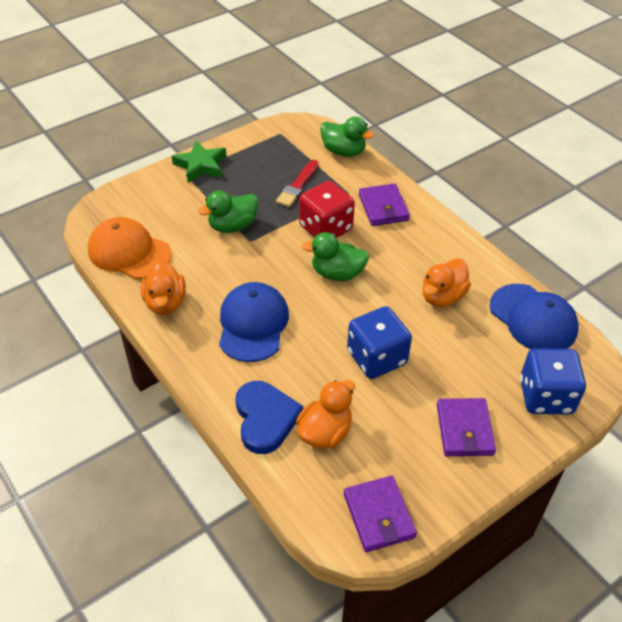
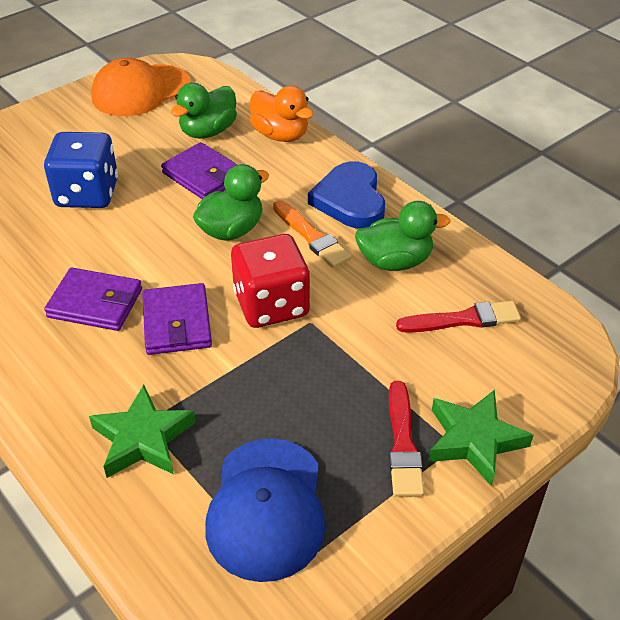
blue cap: [219,282,289,362] [490,284,579,349] = 2 -> [205,438,325,582] = 1
blue dice: [347,306,412,379] [520,348,586,414] = 2 -> [44,132,118,208] = 1
green star: [172,141,226,183] = 1 -> [89,385,196,478] [429,390,533,486] = 2
orange brush: none = 0 -> [273,200,351,268] = 1
orange duck: [141,260,186,315] [296,380,355,448] [422,258,471,307] = 3 -> [250,86,314,142] = 1
red brush: [276,160,319,207] = 1 -> [389,381,424,497] [396,301,521,333] = 2

